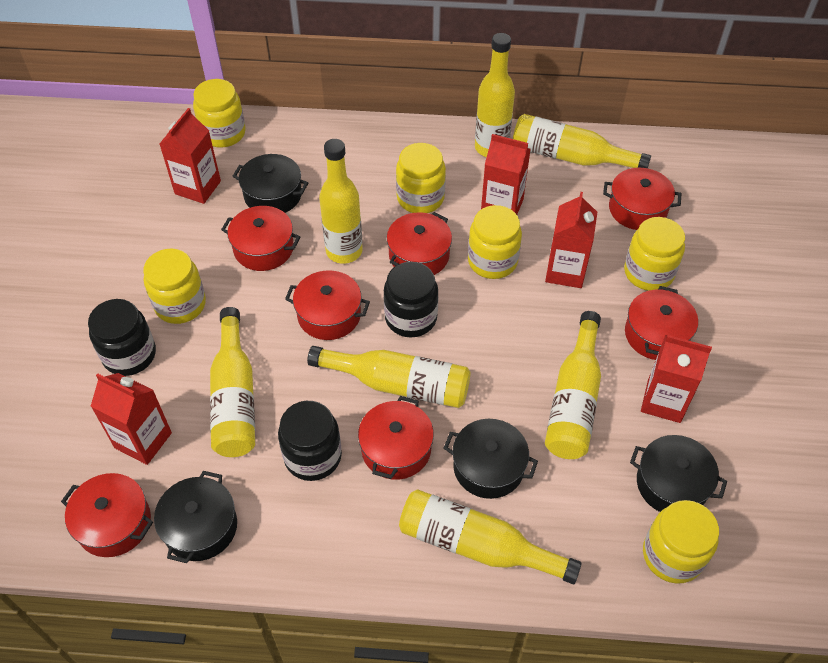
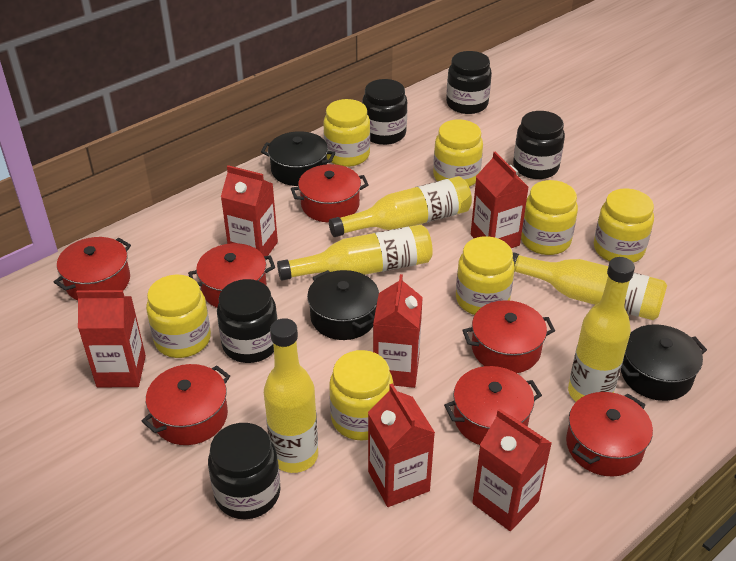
black jar: [88,299,156,376] [278,401,342,481] [384,262,438,337] = 3 -> [208,423,281,519] [217,279,278,363] [362,79,407,145] [446,51,492,114] [513,111,565,179] = 5
black pot: [154,471,237,563] [233,154,308,213] [444,419,538,499] [630,435,727,512] = 4 -> [261,131,335,186] [307,270,379,340] [621,324,707,401] = 3
red carton: [91,373,172,465] [160,108,221,204] [481,134,531,215] [545,192,597,288] [641,335,712,423] = 5 -> [76,290,146,387] [221,165,278,256] [368,384,435,507] [373,274,423,388] [471,151,528,248] [472,409,552,531] = 6
yellow bottle: [210,307,255,457] [307,346,470,408] [319,139,363,264] [399,489,582,584] [475,33,515,157] [513,114,651,168] [545,311,601,459] = 7 -> [264,318,318,473] [277,225,433,281] [329,176,472,237] [513,252,667,320] [568,257,635,402] = 5
yellow jar: [143,248,206,324] [193,79,246,148] [396,143,446,213] [468,205,522,279] [624,217,685,291] [643,500,719,584] = 6 -> [146,275,211,358] [323,99,370,167] [329,350,393,441] [433,119,483,187] [456,236,515,315] [521,180,578,255] [594,188,654,263] = 7

